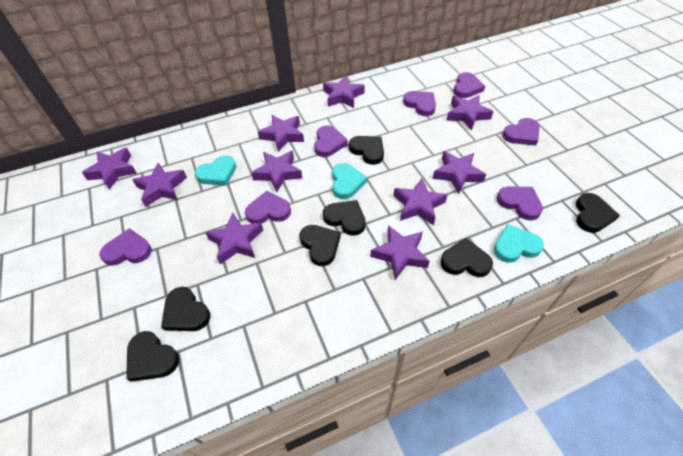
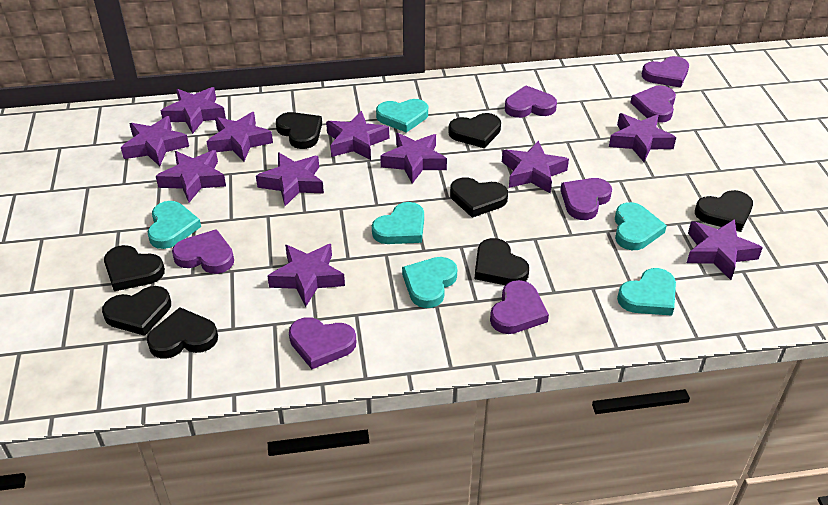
black heart: [127,331,179,382] [161,287,210,331] [299,225,341,266] [323,200,365,236] [349,136,384,165] [440,238,493,277] [576,193,620,233] = 7 -> [102,286,171,336] [104,245,165,291] [147,307,218,358] [276,112,322,149] [448,113,501,148] [450,177,508,218] [475,238,529,285] [695,190,753,232] = 8
purple star: [82,148,137,190] [133,163,187,207] [205,213,263,264] [251,151,302,192] [258,115,304,152] [323,75,365,108] [371,225,430,280] [393,179,447,225] [433,151,486,194] [446,95,494,130] = 10 -> [121,116,189,166] [156,150,226,202] [161,87,226,134] [206,112,273,162] [256,152,324,206] [267,244,345,307] [326,111,389,160] [380,133,447,184] [502,140,569,193] [609,113,676,162] [687,219,763,280] = 11
turquoise heart: [195,156,236,186] [332,163,367,199] [494,224,544,263] = 3 -> [148,201,201,249] [372,202,424,244] [376,99,428,133] [402,257,457,308] [615,202,667,250] [617,268,676,316] = 6

